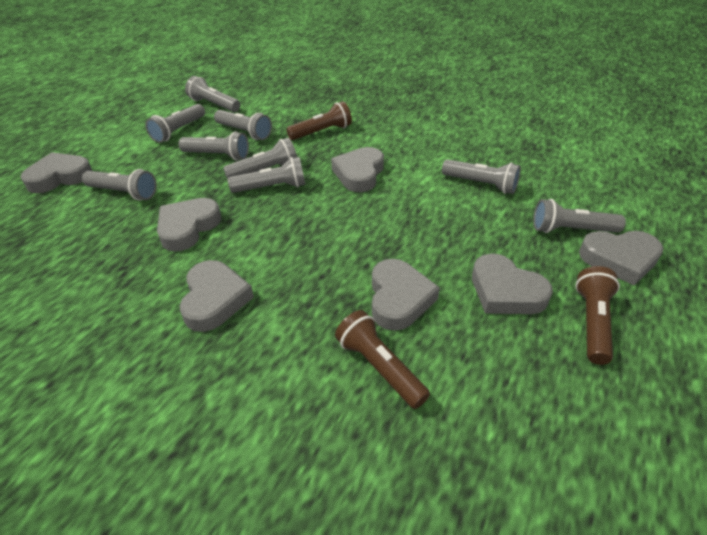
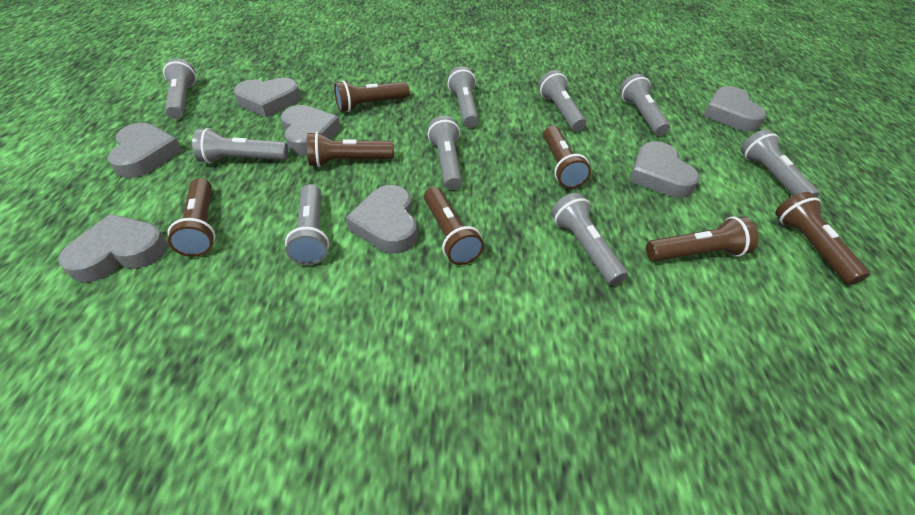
brown flashlight: [286,101,352,140] [335,310,430,409] [575,266,620,365] = 3 -> [168,178,216,257] [307,132,394,167] [334,80,409,112] [424,187,484,265] [543,126,591,189] [646,216,758,261] [775,192,870,285] = 7

